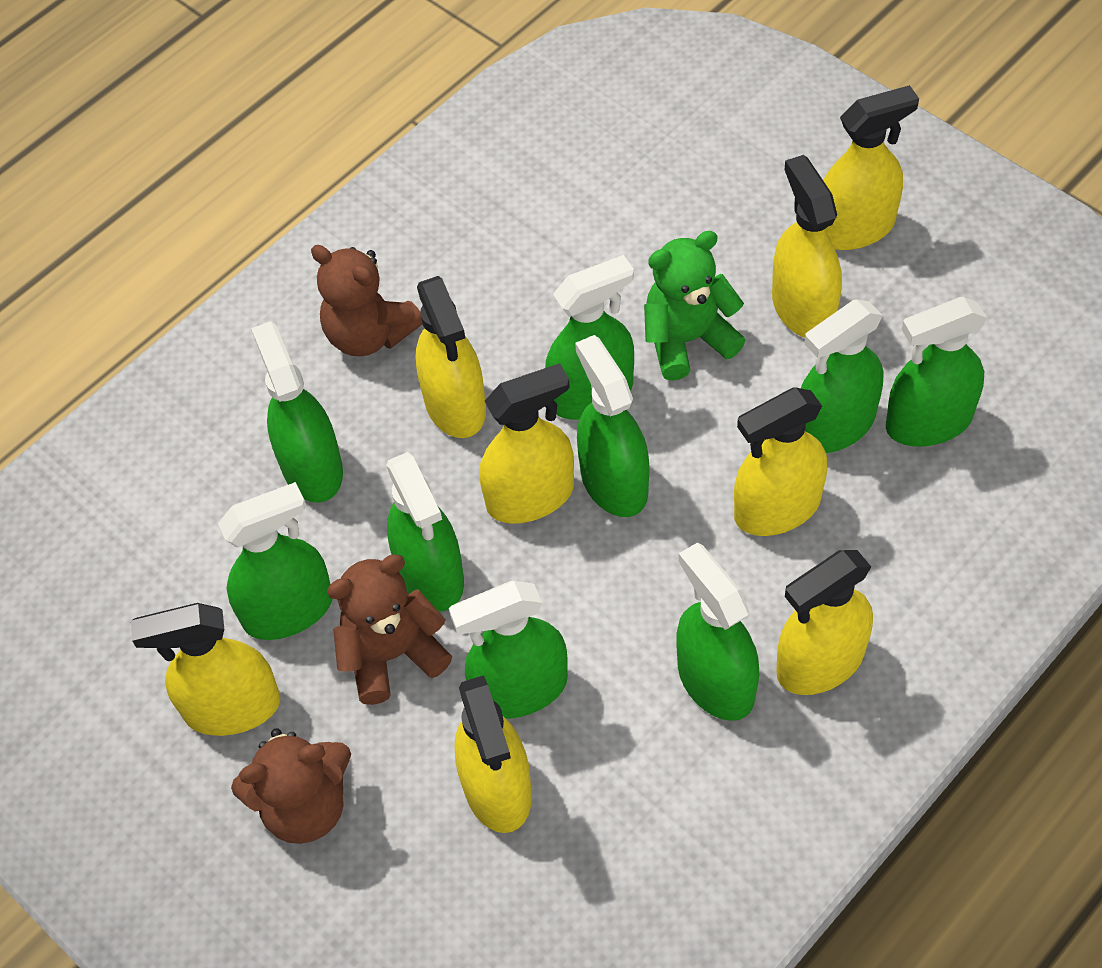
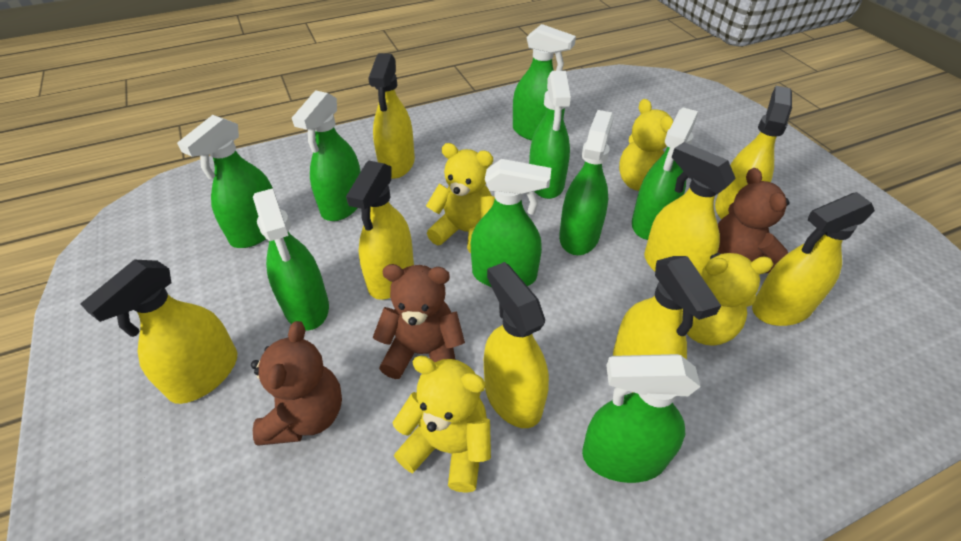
green teddy bear: [644,231,745,381] = 1 -> none = 0
yellow teddy bear: none = 0 -> [393,356,491,493] [426,143,495,253] [619,99,673,191] [681,253,773,346] = 4

